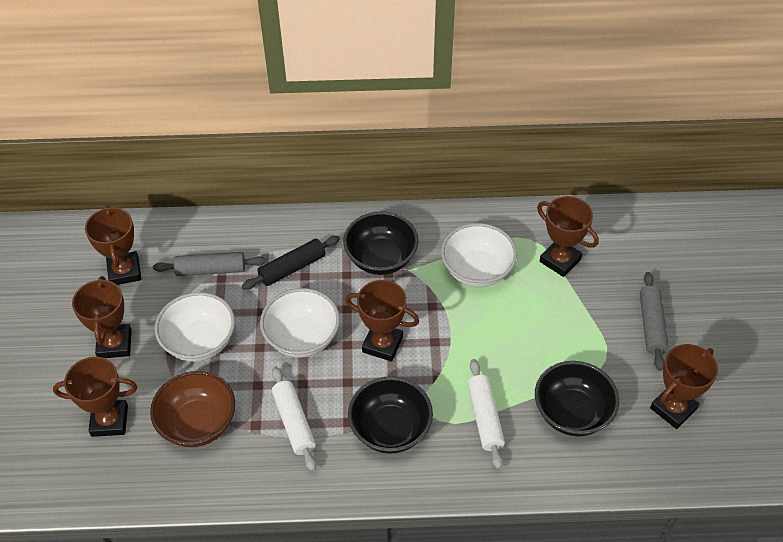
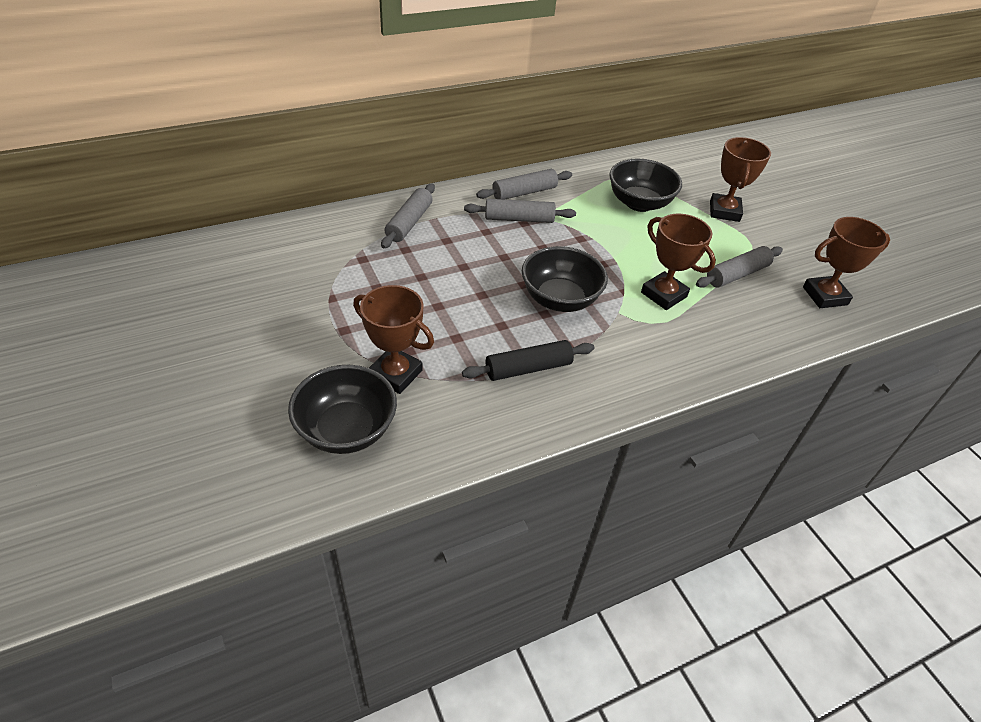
brown bowl: [150,371,235,447] = 1 -> none = 0
brown trophy: [53,357,137,437] [72,276,132,358] [85,205,141,285] [345,280,419,362] [537,196,599,277] [650,344,718,429] = 6 -> [353,285,434,394] [641,213,716,310] [710,137,771,222] [803,217,890,308] = 4
grey rolling pin: [153,252,266,276] [640,272,669,371] = 2 -> [381,184,435,248] [464,199,576,223] [476,169,572,200] [696,246,783,288] = 4
white bowl: [155,292,235,362] [260,288,340,357] [441,223,517,287] = 3 -> none = 0
white rolling pin: [272,366,316,471] [468,359,505,469] = 2 -> none = 0

